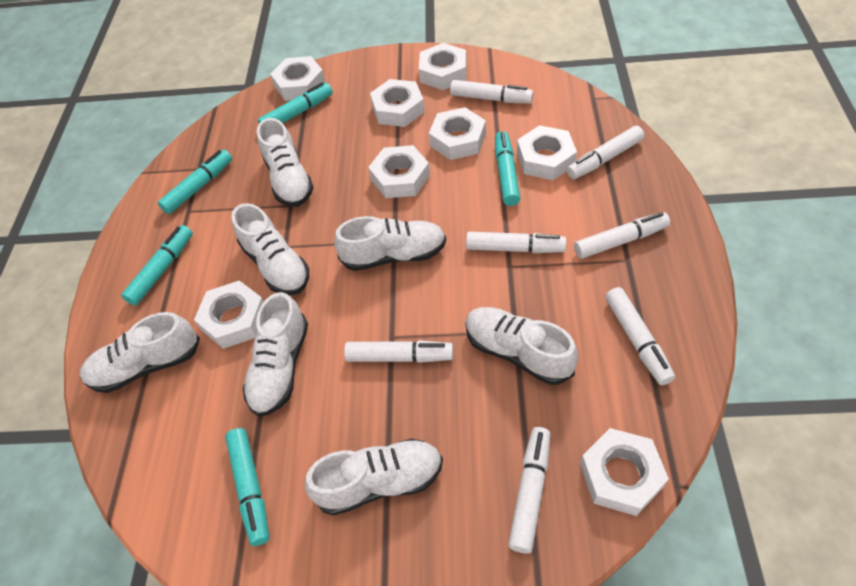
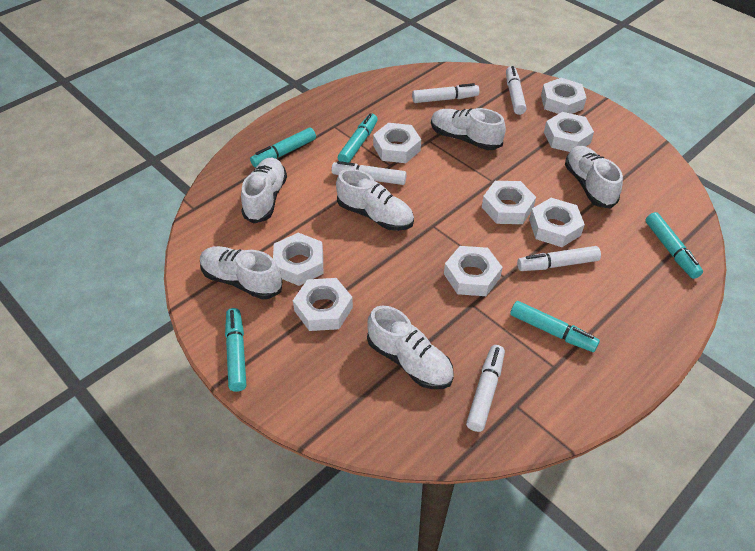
white marker: [344,340,453,363] [450,80,534,104] [466,232,567,253] [508,427,551,554] [567,126,644,179] [574,212,670,259] [605,287,675,385] = 7 -> [331,161,407,185] [412,83,479,103] [466,345,505,432] [506,66,526,115] [517,246,601,271] = 5
white shoe: [80,312,200,393] [232,203,309,295] [243,292,308,417] [257,118,314,207] [305,439,443,515] [334,216,446,271] [465,307,578,385] = 7 -> [200,246,282,300] [241,158,287,223] [336,169,414,231] [367,306,454,389] [431,108,506,150] [565,146,623,209] = 6

